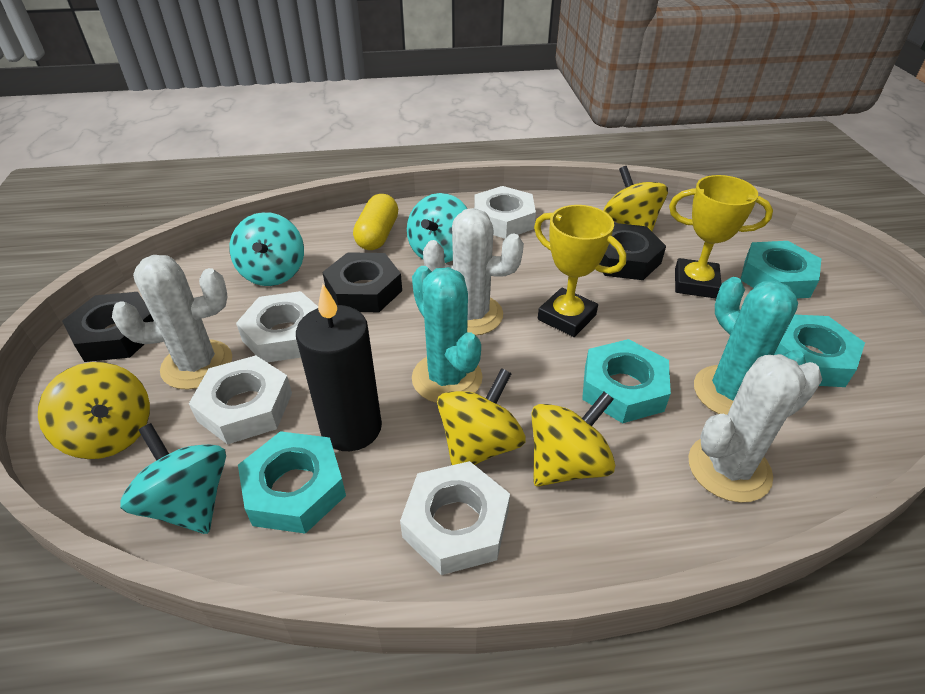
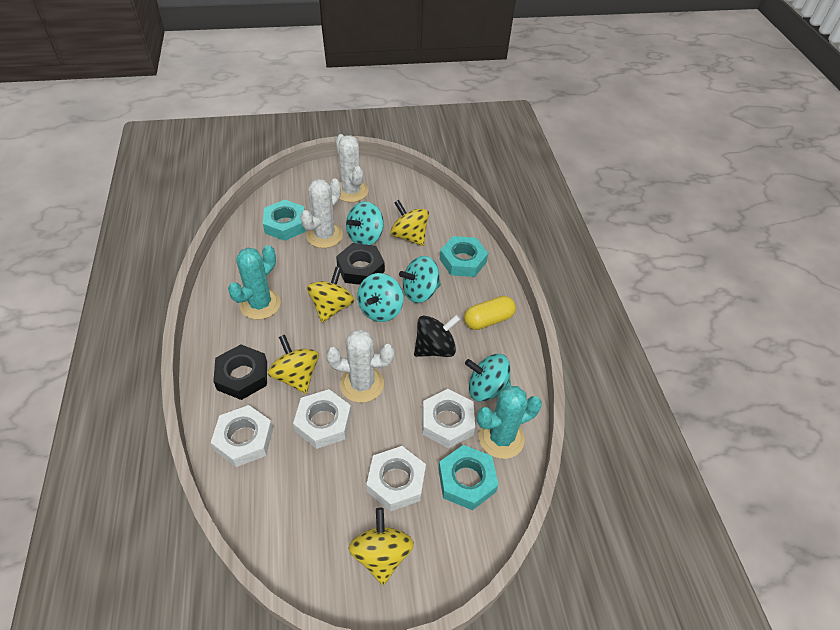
black candle: [296,284,382,451] = 1 -> none = 0
black nut: [62,292,154,362] [322,252,402,312] [600,223,666,280] = 3 -> [213,345,267,400] [336,243,385,285] = 2
black spinning top: none = 0 -> [414,315,460,357] = 1
turquoise nut: [238,431,346,534] [582,339,671,423] [740,241,821,298] [774,314,865,387] = 4 -> [263,199,305,241] [438,445,498,510] [440,236,488,277] = 3
turquoise spinning top: [120,423,226,534] [229,212,304,286] [407,193,467,263] = 3 -> [346,202,384,245] [357,273,403,322] [399,256,441,303] [465,354,511,402] = 4
yellow trophy: [534,205,626,337] [669,175,773,298] = 2 -> none = 0

